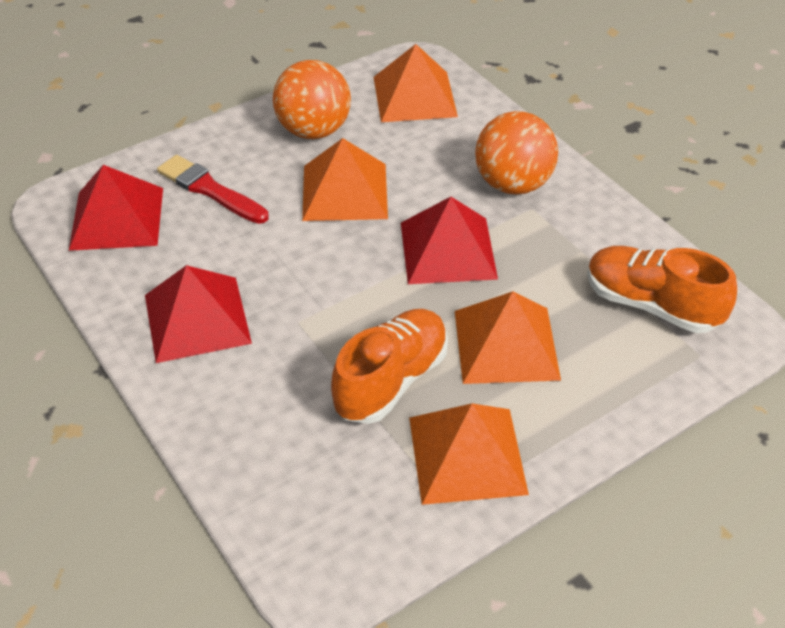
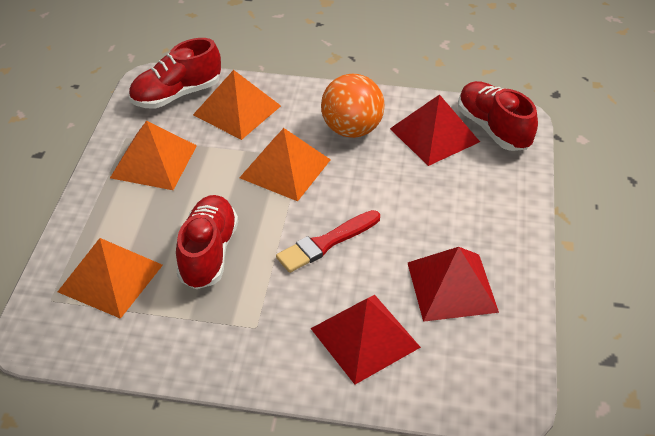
orange ball: [273,60,351,139] [475,111,558,195] = 2 -> [321,74,384,138] = 1
orange shoe: [331,309,448,424] [587,246,737,333] = 2 -> none = 0
red shoe: none = 0 -> [129,38,221,109] [176,195,238,289] [458,81,538,151] = 3

